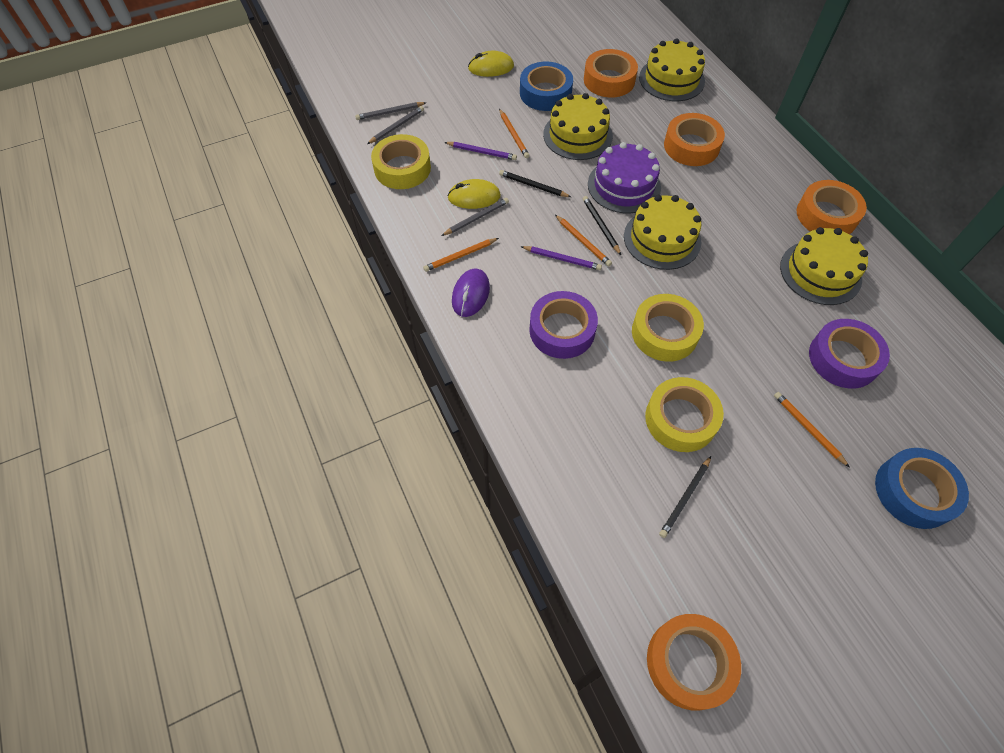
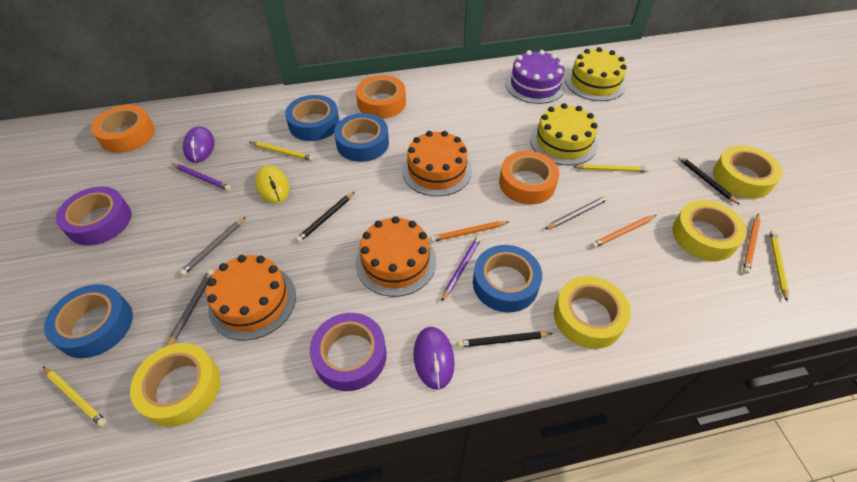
blue tape: [520,61,573,111] [875,448,969,529] = 2 -> [44,284,133,358] [285,95,340,141] [334,113,389,162] [473,245,542,313] = 4
orange cake: none = 0 -> [206,255,296,341] [355,216,436,297] [402,131,472,196] = 3
orange pencil: [423,238,499,272] [499,109,530,158] [555,215,612,266] [774,392,849,467] = 4 -> [430,221,509,242] [591,215,656,248] [743,214,760,274] = 3
orange tape: [584,49,638,98] [647,614,741,710] [664,113,725,166] [797,180,867,234] = 4 -> [91,105,155,153] [356,75,406,119] [499,151,559,205] = 3
purple mouse: [452,268,490,317] = 1 -> [183,126,215,163] [413,327,455,390] = 2
yellow cake: [543,93,613,160] [624,195,701,270] [639,38,705,101] [780,227,868,305] = 4 -> [530,103,598,166] [565,47,627,101] = 2
yellow mouse: [447,179,501,209] [468,51,514,77] = 2 -> [255,165,290,204] = 1
yellow pencil: none = 0 -> [43,367,107,427] [250,141,314,161] [572,164,649,172] [769,230,789,301] = 4
yellow tape: [371,134,431,189] [632,294,704,362] [645,377,724,452] = 3 -> [130,343,220,427] [554,276,631,349] [672,200,747,261] [713,146,783,199] = 4

